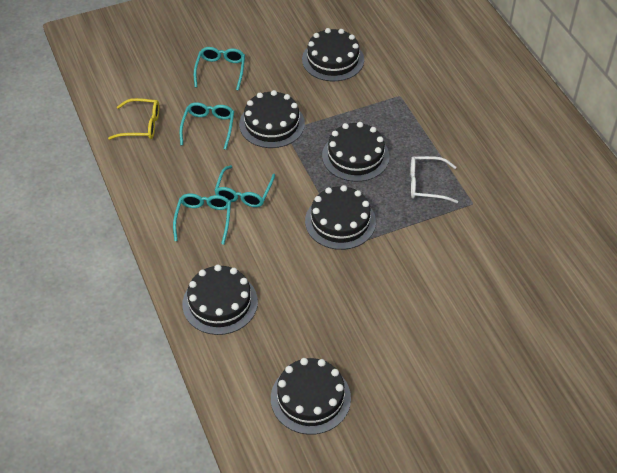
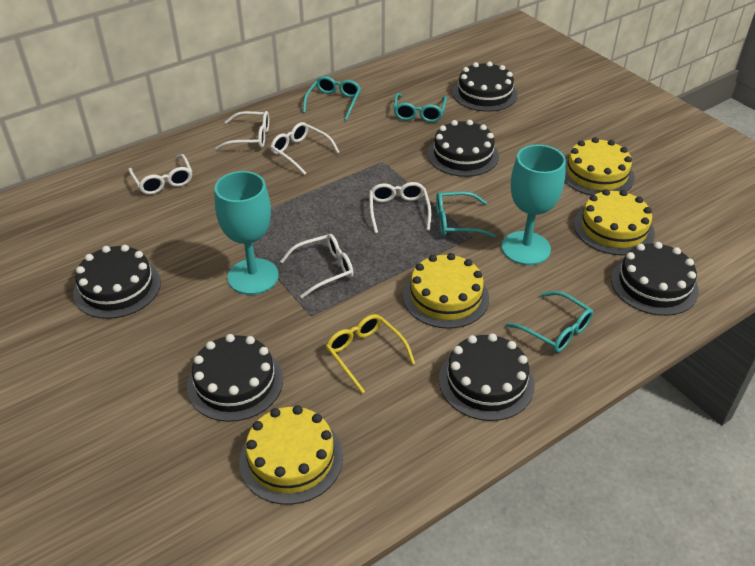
turquoise goblet: none = 0 -> [214,171,279,295] [501,145,566,265] = 2
white glasses: [411,156,458,203] = 1 -> [128,154,192,195] [216,111,269,150] [270,122,340,175] [280,234,353,298] [369,182,431,233] = 5
yellow cake: none = 0 -> [239,405,343,505] [403,253,489,329] [564,137,635,196] [574,189,655,255] = 4

